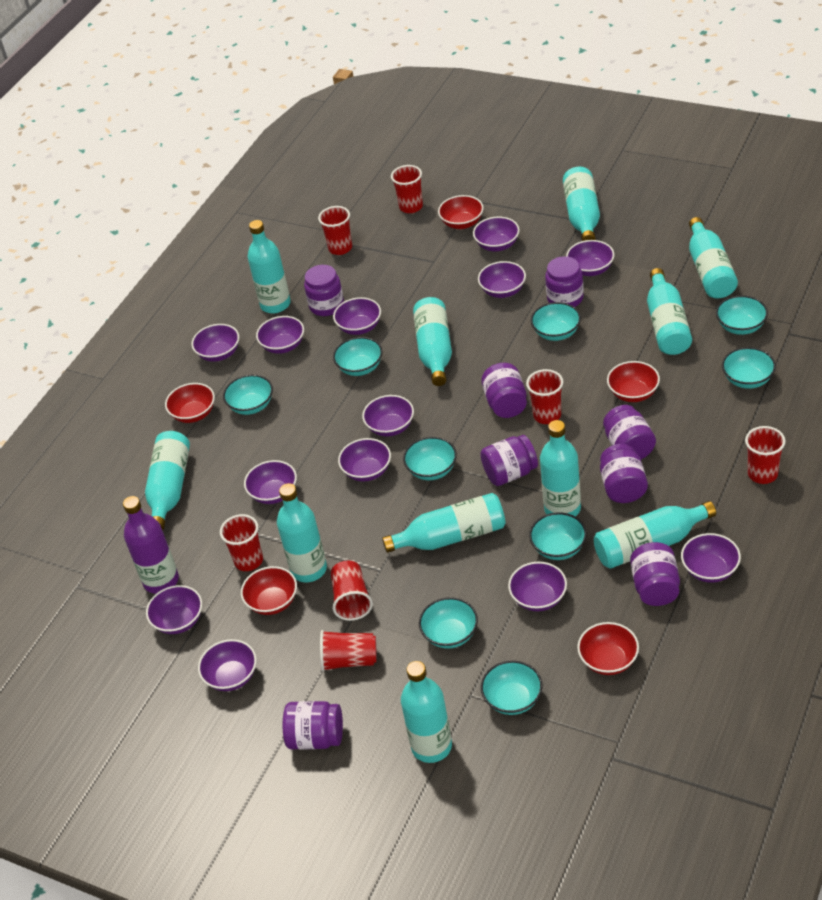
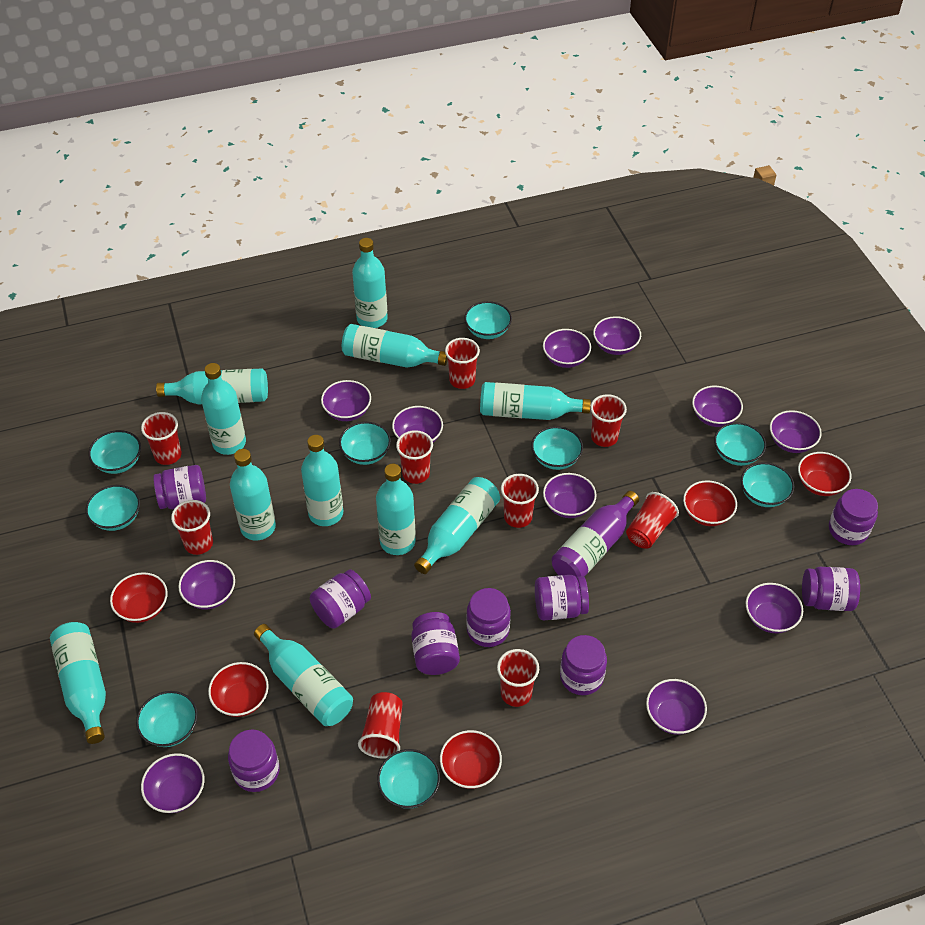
purple bowl: [146,585,202,634] [191,324,239,362] [198,639,257,691] [244,460,297,504] [256,316,304,354] [333,297,381,335] [338,438,391,482] [362,395,414,437] [473,216,520,252] [478,261,526,298] [508,562,567,611] [566,240,614,276] [681,533,741,583] = 13 -> [141,753,205,813] [178,560,235,609] [321,380,371,421] [392,406,443,443] [543,329,591,368] [543,473,596,518] [593,316,641,355] [646,679,707,735] [692,386,743,427] [746,583,803,633] [770,410,822,453] = 11
purple jar: [283,701,343,750] [304,265,344,316] [480,435,538,486] [481,363,527,418] [545,256,584,307] [600,444,648,503] [603,405,656,459] [630,542,680,606] = 8 -> [153,465,206,509] [228,729,280,792] [310,569,371,628] [411,612,460,675] [466,588,511,647] [535,575,589,620] [560,635,607,695] [802,567,860,611] [829,489,878,545] = 9
red cup: [220,514,263,571] [318,206,352,255] [320,630,377,672] [331,560,373,621] [391,165,423,213] [526,369,563,424] [745,426,786,484] = 7 -> [141,412,182,465] [171,500,213,555] [358,692,403,758] [396,430,433,484] [445,338,480,389] [497,649,539,707] [501,474,539,528] [590,394,627,447] [626,492,679,548] = 9

